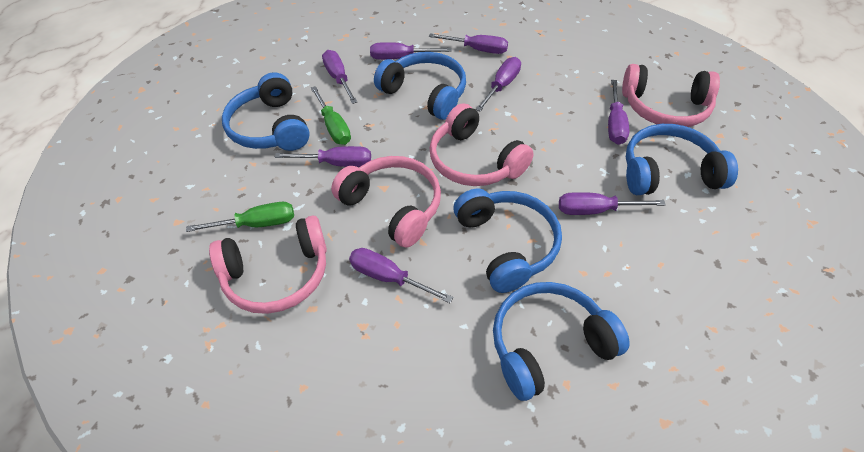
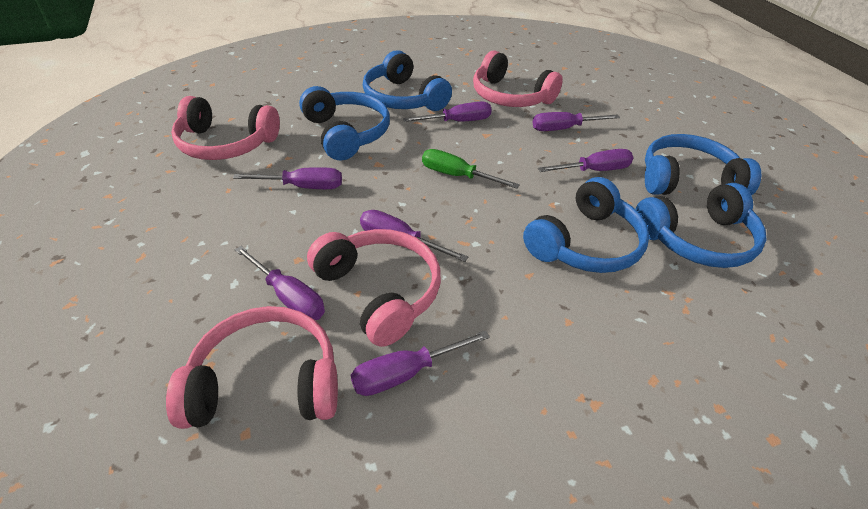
green screwdriver: [186,202,294,232] [311,86,351,145] = 2 -> [422,149,520,189] = 1
purple screwdriver: [275,146,371,167] [322,50,357,104] [349,248,453,303] [370,42,452,60] [429,33,508,54] [475,57,521,112] [559,192,666,215] [608,80,629,145] = 8 -> [233,167,342,189] [234,246,325,320] [351,330,490,396] [360,210,468,262] [403,101,492,122] [532,112,620,131] [538,149,633,172] = 7

